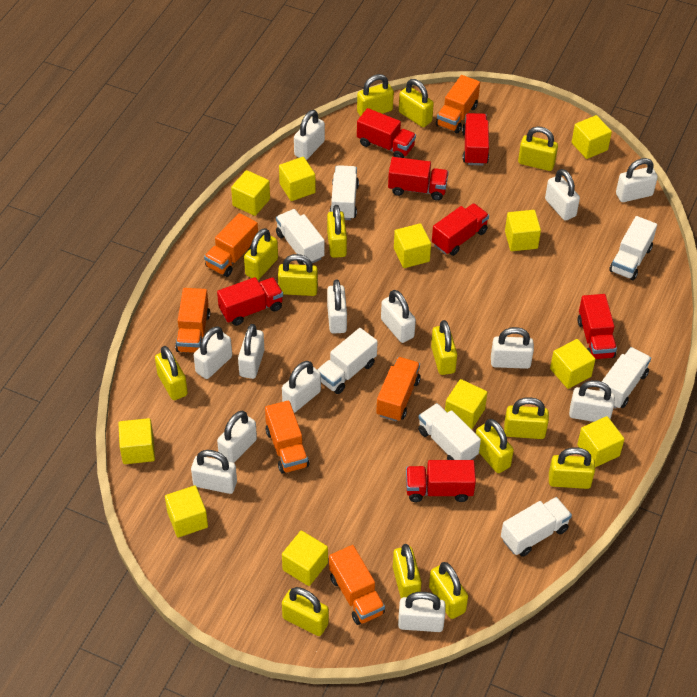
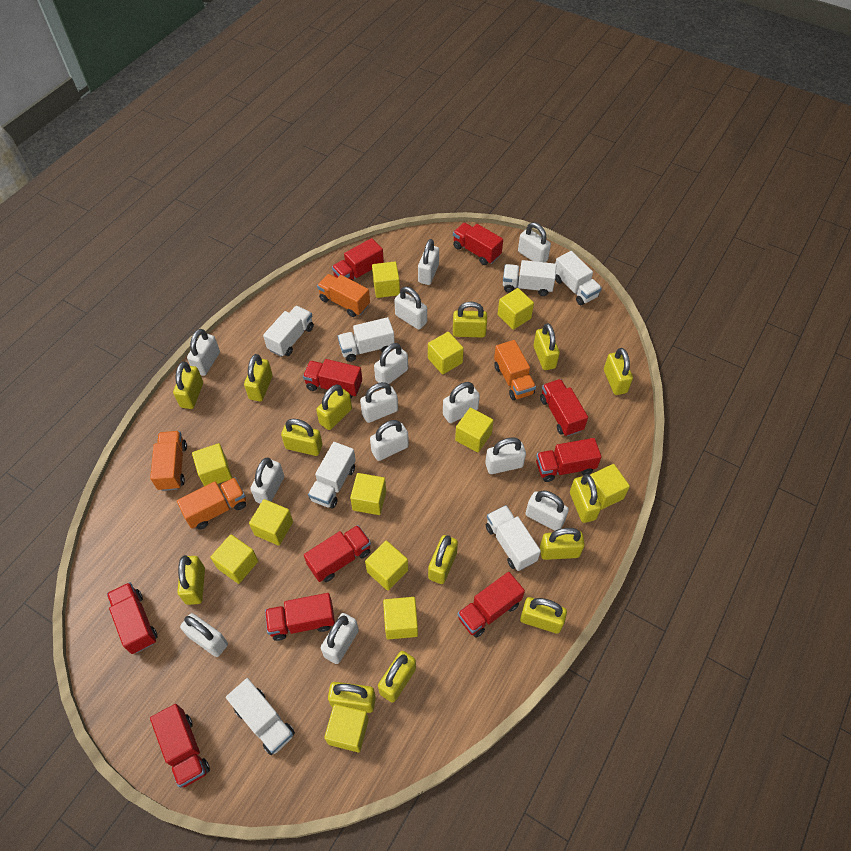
orange truck: [175,288,210,353] [204,213,258,277] [265,400,309,474] [329,545,385,625] [376,357,421,421] [436,75,480,133] = 6 -> [150,431,187,491] [177,478,246,530] [317,274,370,317] [494,340,536,400] = 4
red truck: [217,277,283,326] [357,108,416,158] [388,157,449,201] [406,460,476,502] [432,203,489,256] [462,113,489,166] [577,294,617,359] = 7 -> [107,582,157,654] [150,704,210,787] [265,593,335,641] [303,359,362,398] [304,525,371,582] [332,238,384,281] [453,223,503,265] [457,572,525,638] [536,438,602,482] [540,379,588,436] = 10
yellow cube: [118,418,155,464] [165,486,208,537] [231,170,270,216] [279,157,316,201] [282,531,328,586] [394,223,431,268] [445,379,488,430] [505,210,541,251] [550,339,596,389] [572,115,612,159] [577,416,625,467] = 11 -> [192,443,232,486] [210,534,258,584] [249,499,293,546] [324,704,369,752] [350,473,386,515] [365,541,408,591] [372,262,400,298] [383,597,418,639] [428,332,464,375] [455,407,494,453] [498,288,534,330] [590,464,630,510] = 12

